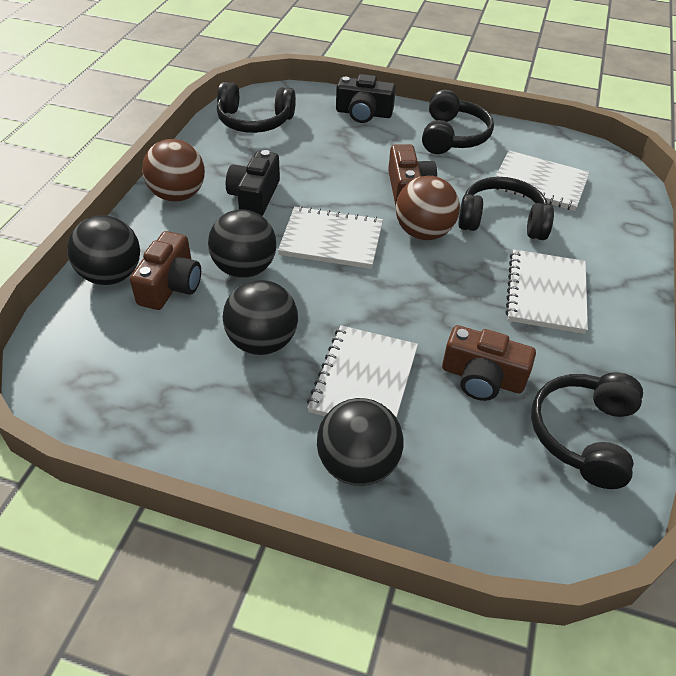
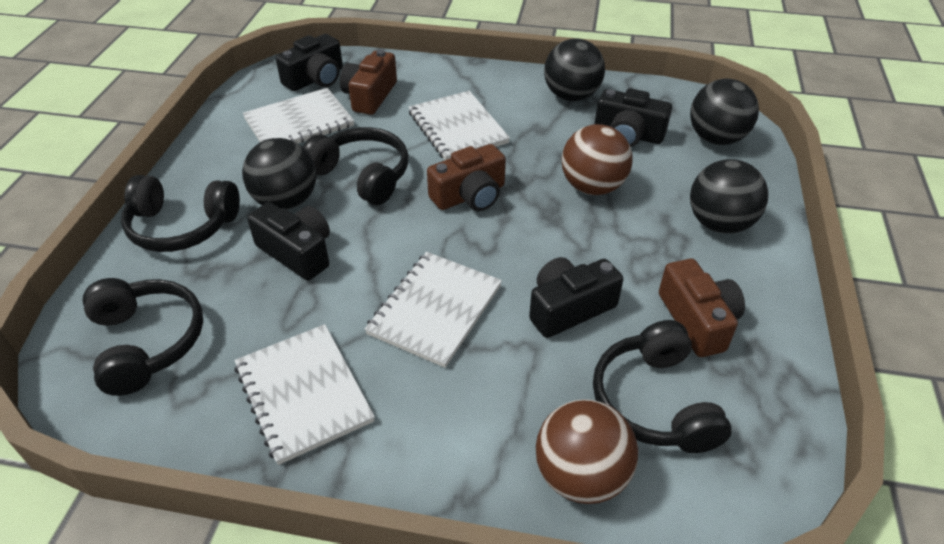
black camera: [226,150,280,216] [336,74,396,123] = 2 -> [247,202,330,281] [276,34,343,91] [529,257,623,338] [595,88,672,147] = 4

